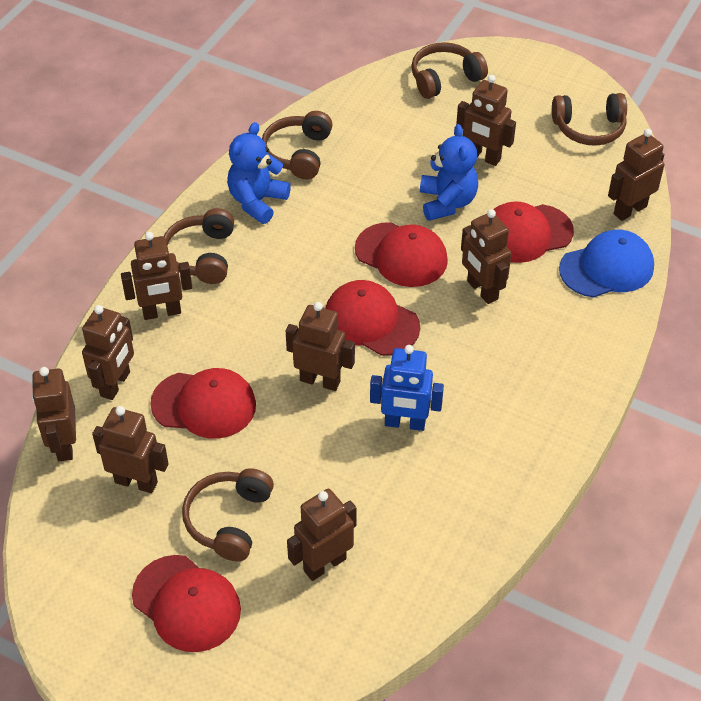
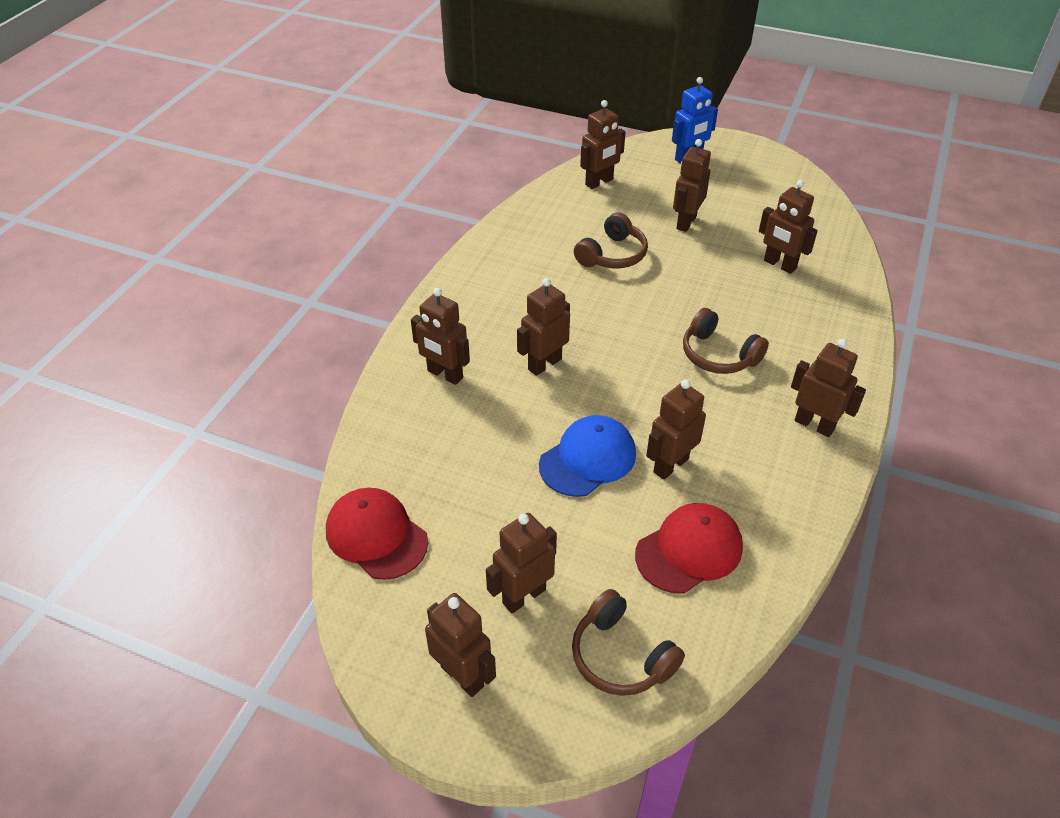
blue teddy bear: [227,122,291,224] [420,124,478,221] = 2 -> none = 0
brown headphones: [164,208,234,284] [182,468,274,561] [262,111,333,179] [411,42,488,99] [552,93,627,146] = 5 -> [572,589,685,696] [574,212,648,268] [683,308,769,374] = 3
red cap: [132,555,241,652] [150,368,256,439] [325,280,420,356] [355,222,448,287] [493,201,574,263] = 5 -> [326,488,428,580] [635,503,743,594] = 2

